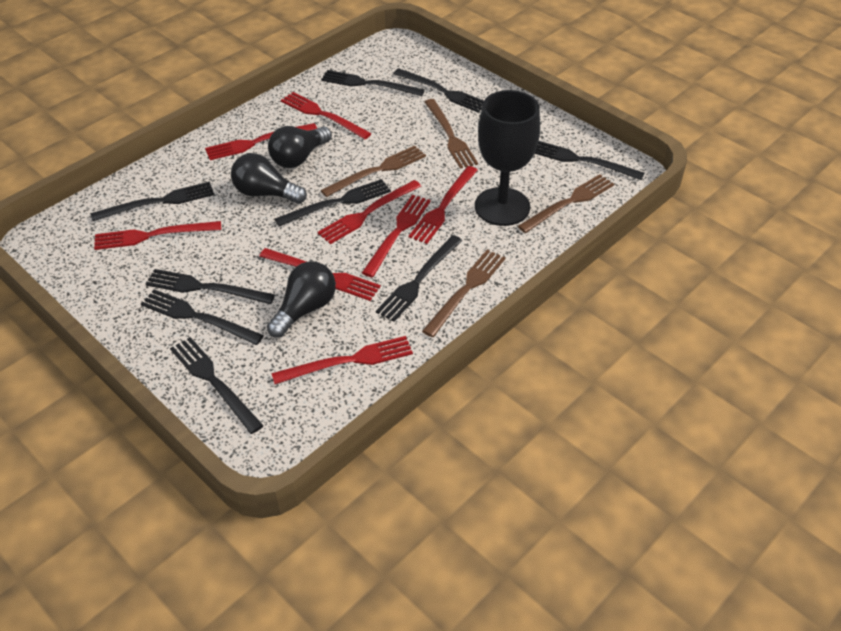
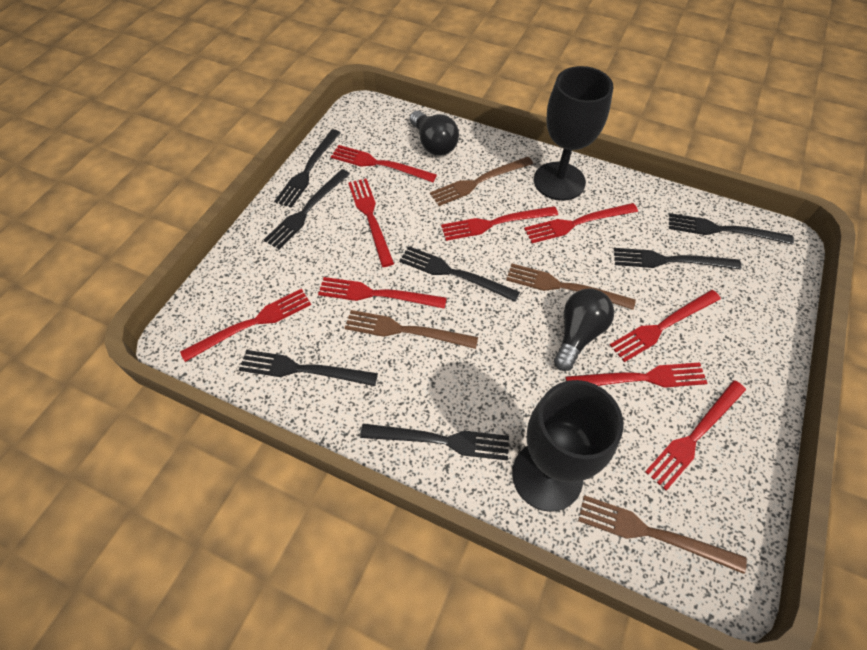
black fork: [90,182,214,221] [141,289,264,345] [146,269,275,304] [170,337,264,434] [275,179,391,227] [321,70,425,96] [376,235,462,322] [393,68,484,113] [534,141,645,180] = 9 -> [239,350,378,386] [264,169,350,249] [274,129,341,208] [360,424,509,461] [399,246,520,302] [614,248,741,270] [669,213,794,245] = 7
black goblet: [475,90,540,226] = 1 -> [512,380,623,512] [534,66,613,201] = 2
black light bulb: [231,153,307,204] [267,261,336,338] [268,126,332,168] = 3 -> [410,111,459,156] [554,288,614,371] = 2
red fork: [94,221,221,250] [205,123,317,160] [259,248,381,301] [271,336,413,384] [281,92,372,139] [318,180,421,244] [362,195,431,277] [409,166,478,244] = 8 -> [180,289,311,362] [318,277,447,309] [331,145,437,182] [348,179,394,267] [441,206,558,241] [524,203,638,243] [566,362,707,388] [610,290,721,362] [645,380,746,490] = 9

